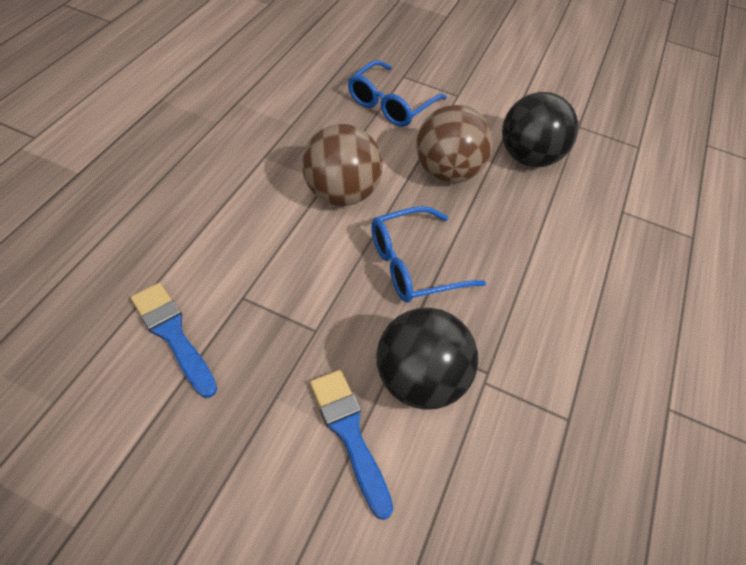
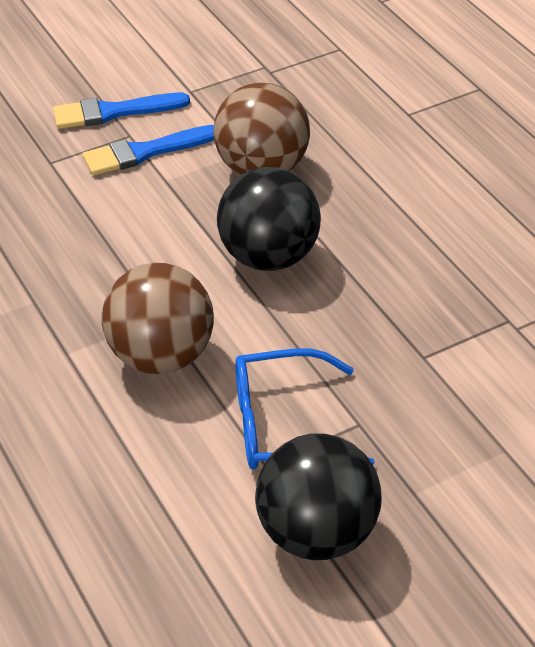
blue glasses: [348,60,447,127] [371,206,486,302] = 2 -> [235,348,374,469] = 1

